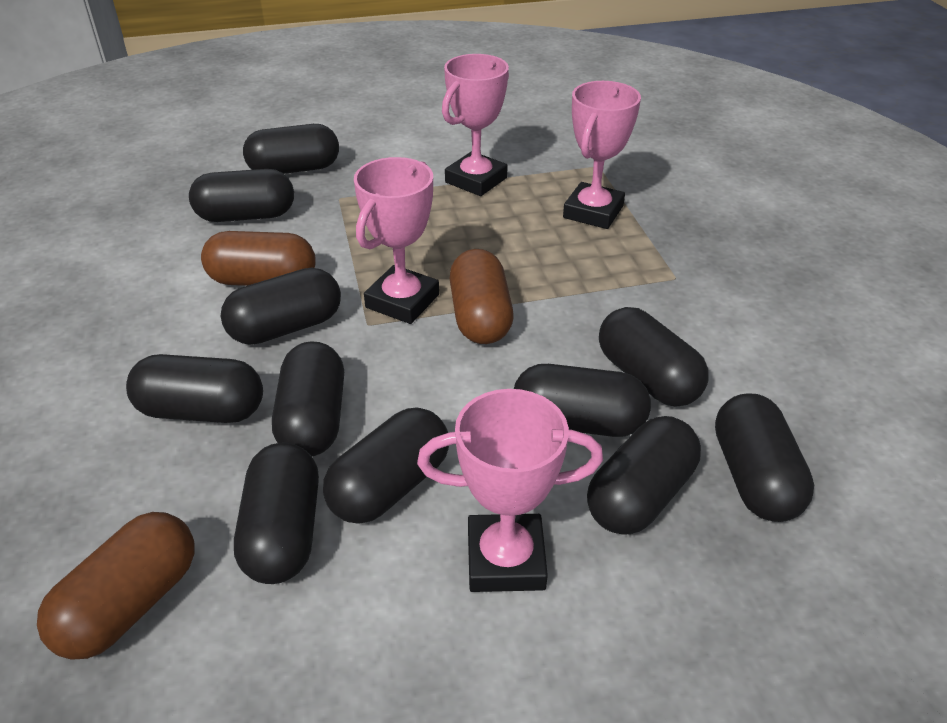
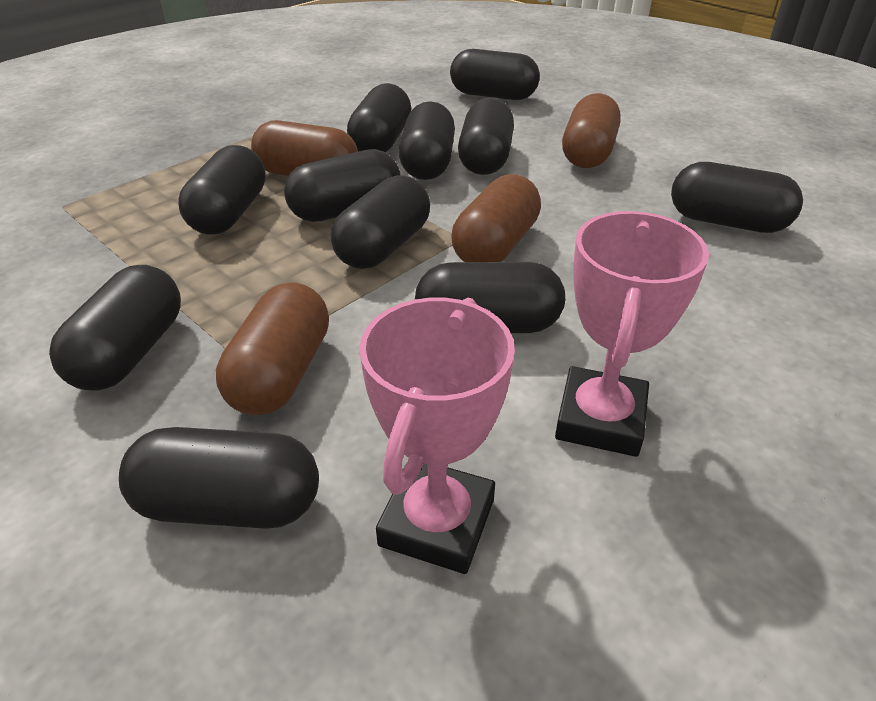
brown capsule: [37,512,194,660] [201,231,316,286] [449,249,513,344] = 3 -> [216,282,329,415] [251,120,358,176] [452,174,541,262] [562,93,621,168] = 4
pink trophy: [354,157,439,324] [417,389,603,592] [442,54,509,196] [563,81,641,229] = 4 -> [359,298,515,574] [555,211,709,457] = 2

